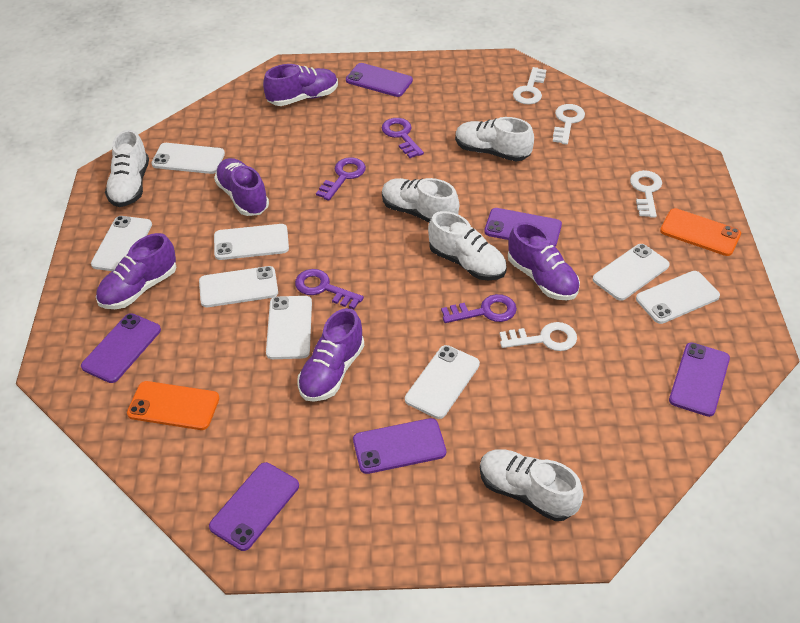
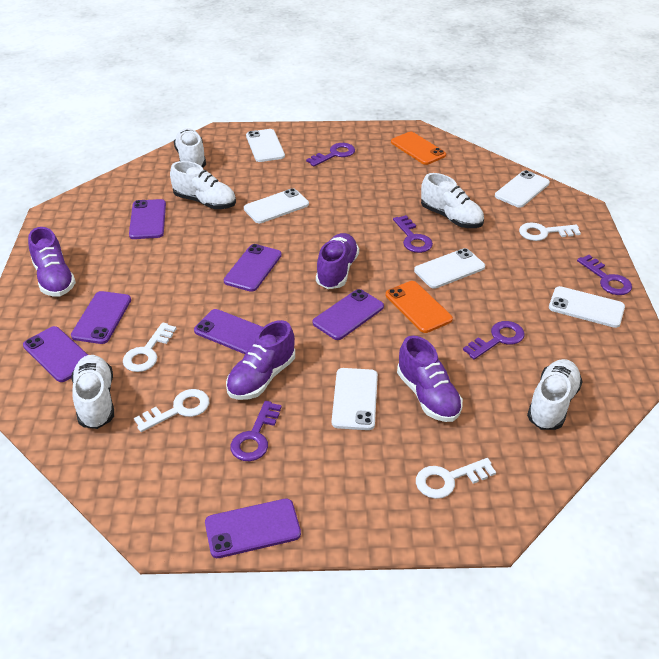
purple key: [295,269,364,309] [316,157,366,201] [382,118,424,158] [441,294,517,323] = 4 -> [230,401,282,461] [306,143,355,166] [393,215,433,253] [463,321,524,360] [577,255,632,295] = 5
purple phone: [81,313,161,383] [209,462,299,551] [346,63,413,97] [353,418,446,474] [484,208,562,247] [669,342,730,417] = 6 -> [23,326,88,382] [71,291,131,344] [129,199,166,239] [194,309,263,354] [205,499,301,558] [223,244,282,292] [313,289,384,340] = 7
purple shoe: [96,233,177,309] [214,158,269,216] [263,64,338,106] [297,308,364,402] [508,222,580,301] = 5 -> [28,227,76,297] [226,320,295,400] [316,233,359,289] [397,336,463,422] = 4
white phone: [91,216,152,271] [151,143,225,174] [199,266,278,307] [214,224,289,260] [266,296,312,359] [405,345,480,419] [592,244,670,301] [636,271,720,324] = 8 -> [244,188,309,223] [246,129,285,162] [332,368,378,430] [414,248,485,289] [495,170,550,208] [549,286,625,328] = 6

